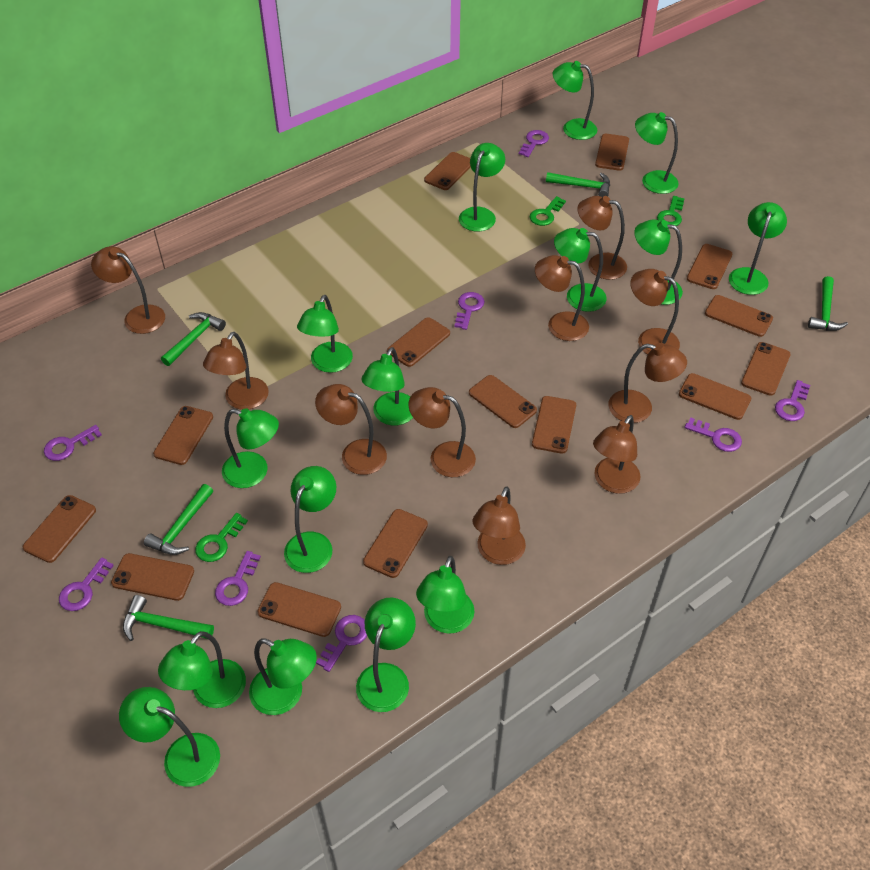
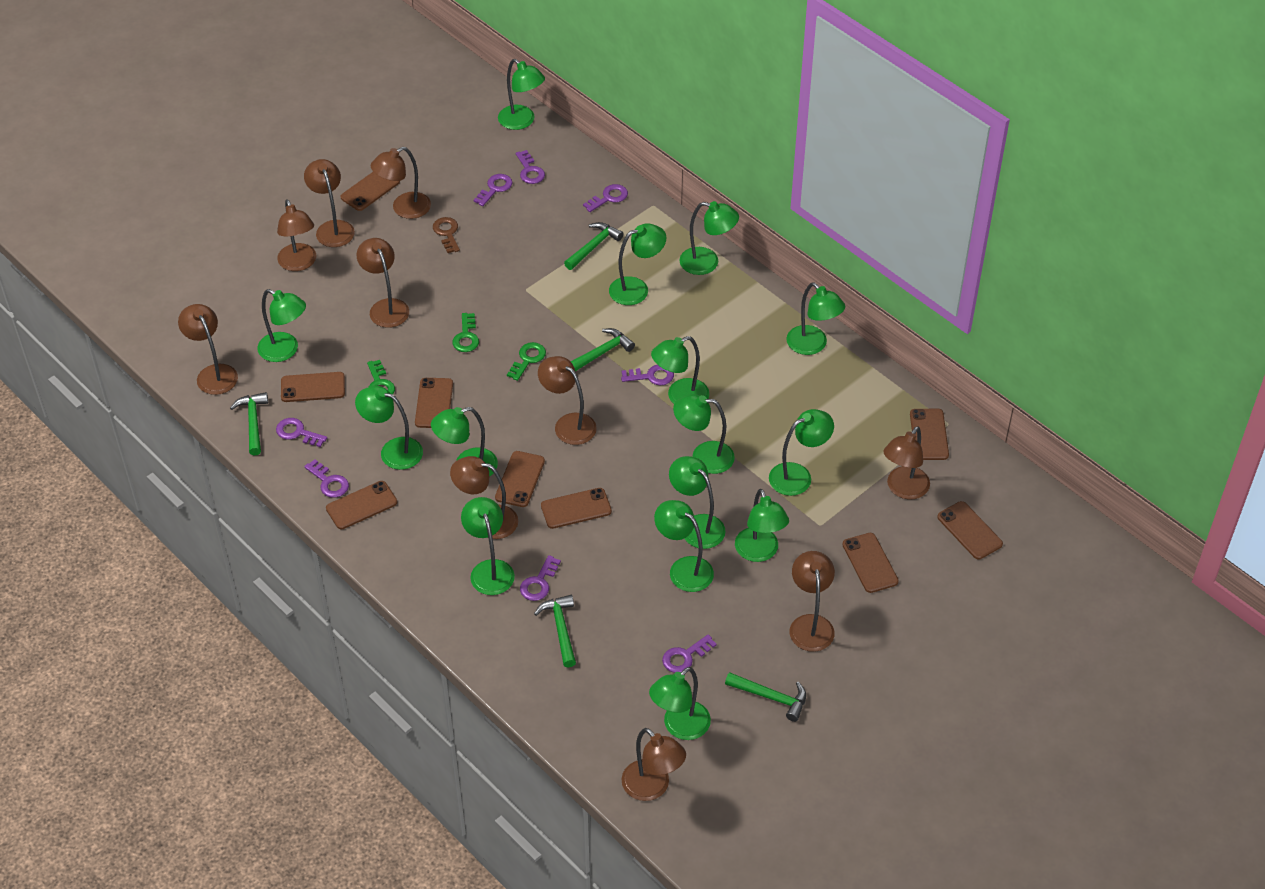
brown key: none = 0 -> [433,217,460,253] = 1
brown phone: [23,495,96,563] [111,553,194,601] [153,406,213,465] [257,582,341,637] [363,509,428,578] [387,317,450,367] [424,152,471,190] [469,375,537,428] [532,396,576,454] [595,134,629,171] [679,373,751,420] [687,244,733,289] [705,295,773,337] [741,342,791,396] = 14 -> [281,372,345,402] [326,481,397,529] [340,172,400,211] [415,378,453,428] [495,451,545,507] [541,488,612,529] [842,533,899,593] [910,409,949,460] [937,501,1003,559] = 9

